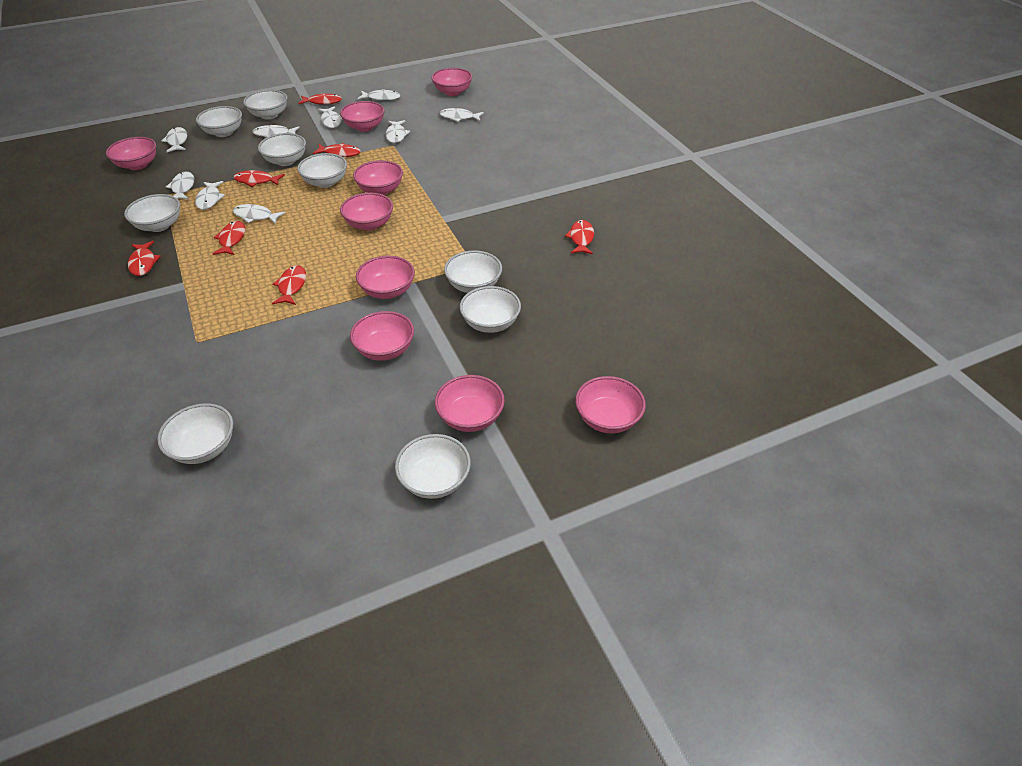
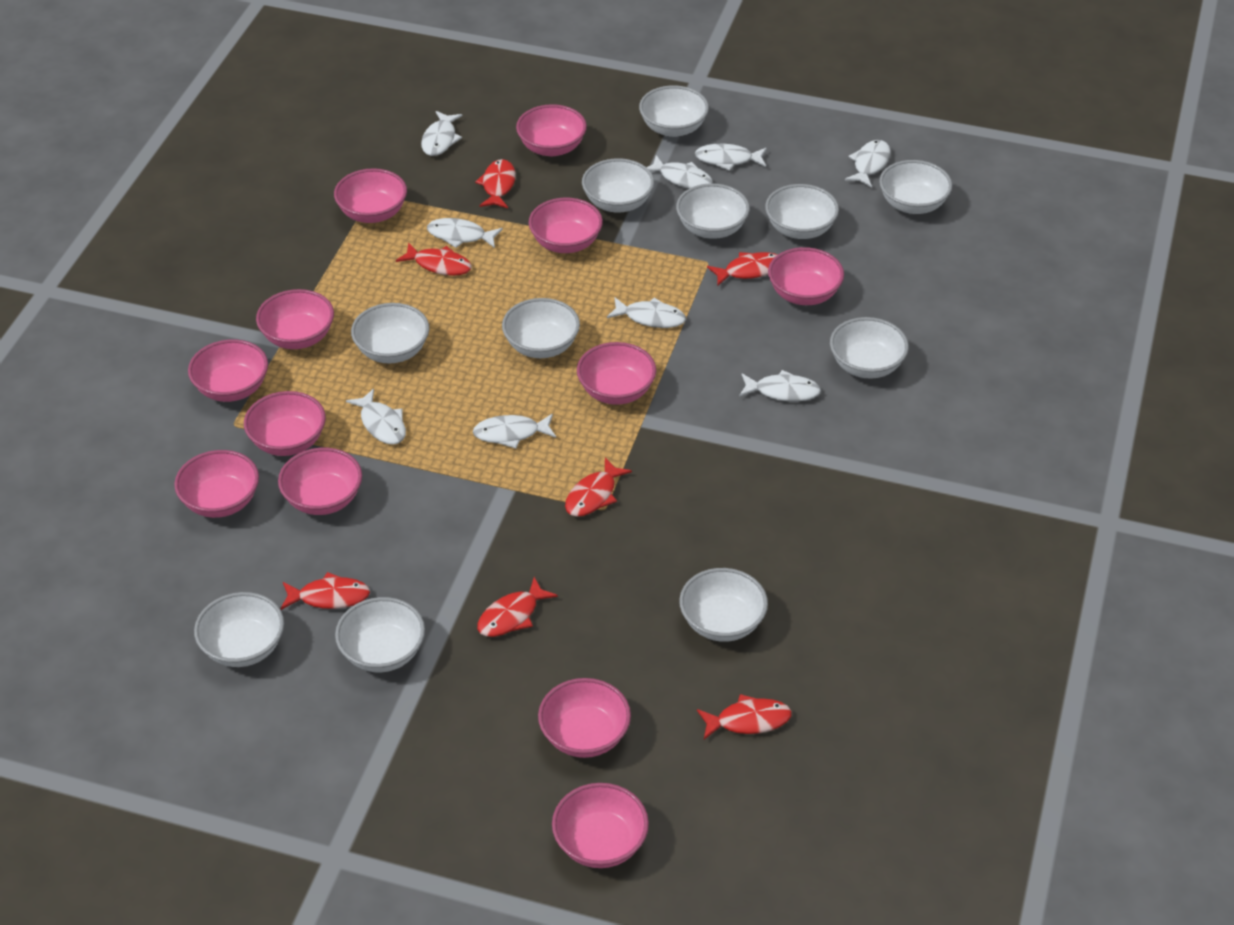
pink bowl: [106,137,156,170] [340,101,385,132] [340,193,393,231] [350,311,414,361] [353,160,403,195] [356,256,415,299] [431,68,472,96] [435,375,505,432] [575,376,646,433] = 9 -> [174,450,259,518] [188,339,268,402] [244,391,326,456] [256,289,334,349] [278,448,362,515] [334,168,407,223] [516,104,587,156] [529,198,603,253] [538,678,631,758] [552,783,649,868] [577,342,656,405] [768,247,844,305] = 12
white bowl: [124,194,180,232] [157,403,233,464] [196,106,242,137] [243,90,288,120] [258,133,306,166] [297,153,347,188] [395,434,471,499] [444,251,502,293] [460,286,521,333] = 9 -> [194,592,284,667] [335,597,425,672] [351,303,429,363] [502,298,580,358] [582,158,654,212] [639,85,709,137] [676,183,750,239] [679,568,768,642] [765,184,839,239] [830,317,909,379] [879,160,952,214] = 11

